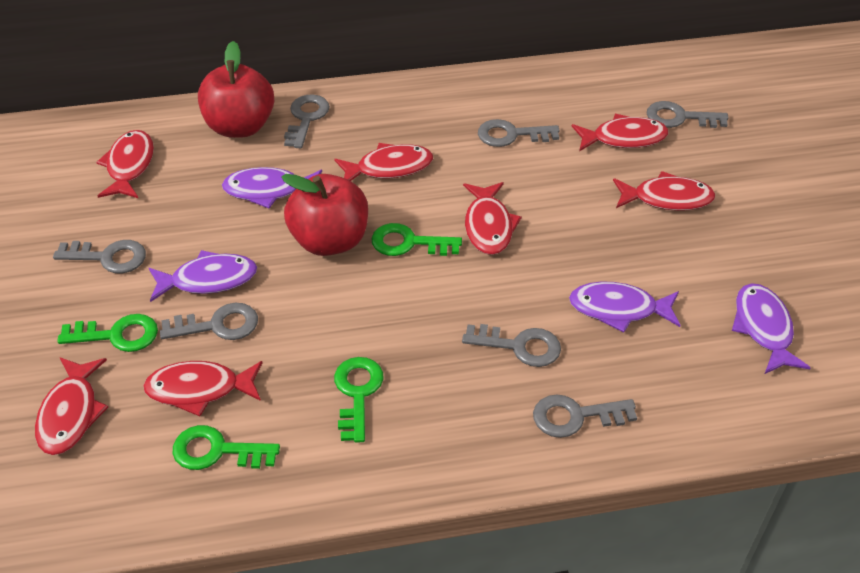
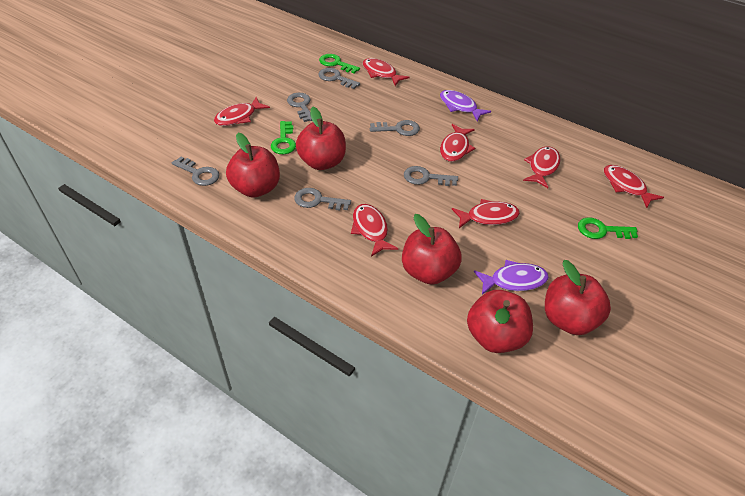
green key: [57,314,158,352] [173,425,280,470] [334,357,383,443] [371,223,462,256] = 4 -> [271,121,296,154] [319,54,360,73] [578,217,638,239] = 3
grey key: [53,240,146,273] [160,303,258,340] [284,95,330,148] [462,324,561,367] [478,119,560,147] [533,394,637,438] [647,101,728,128] = 7 -> [172,157,220,186] [287,93,312,122] [294,188,351,211] [318,68,360,89] [370,120,420,136] [404,166,458,186] = 6
purple fish: [149,250,257,302] [222,167,322,208] [569,282,681,333] [732,283,811,374] = 4 -> [440,90,491,121] [474,260,549,295] = 2
red apple: [198,41,274,138] [281,174,368,256] = 2 -> [226,133,280,198] [296,107,346,170] [402,214,462,285] [467,290,533,353] [545,260,611,335] = 5

